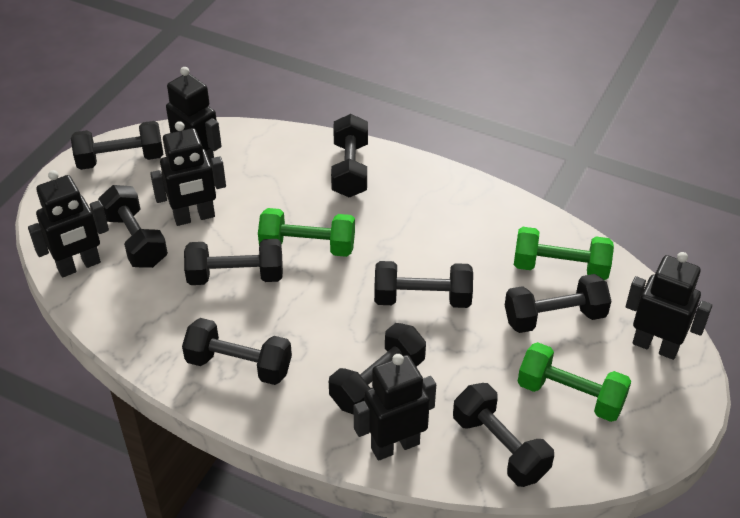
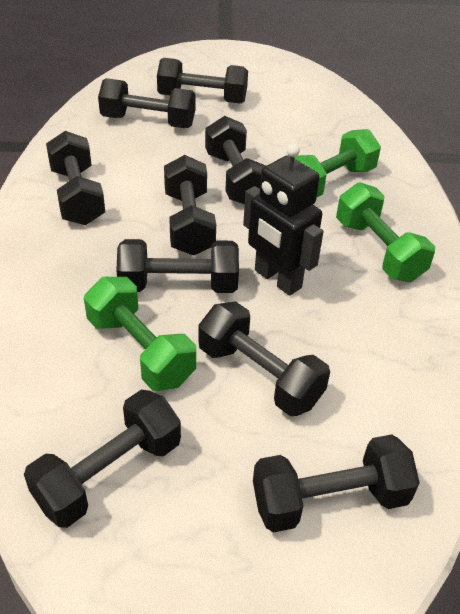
black robot: [28,170,109,277] [150,121,226,226] [166,67,222,163] [353,354,436,461] [626,252,712,360] = 5 -> [243,144,323,296] = 1

